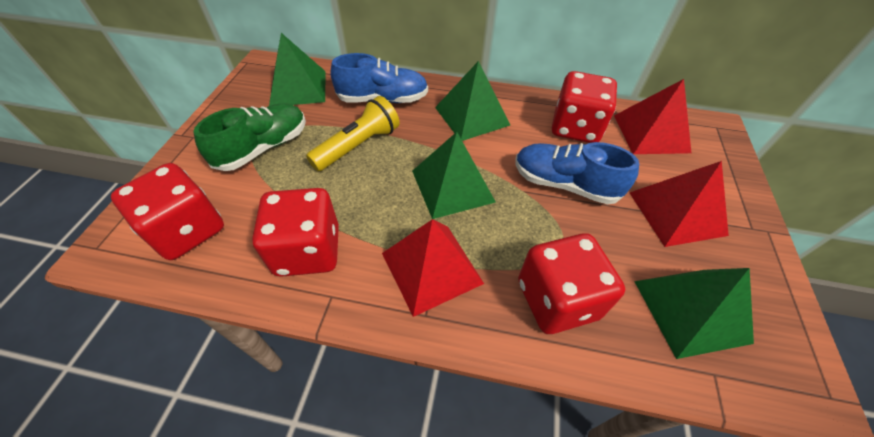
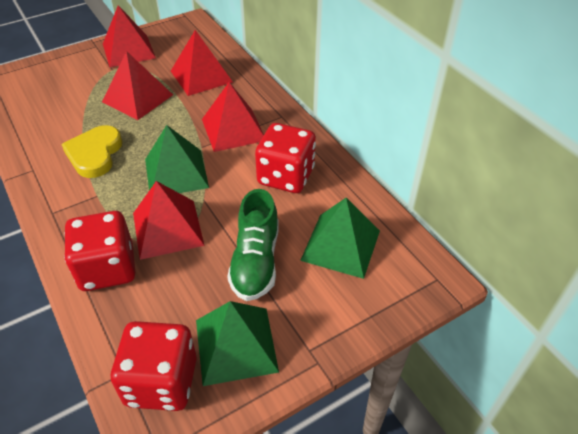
blue shoe: [330,53,428,103] [515,142,639,205] = 2 -> none = 0
green pyramid: [269,33,326,106] [412,132,496,219] [435,61,510,141] [634,268,754,359] = 4 -> [145,125,209,193] [196,301,279,386] [300,198,380,279] = 3
red dice: [111,163,224,260] [252,188,339,277] [518,233,625,334] [552,71,617,143] = 4 -> [64,211,135,291] [111,321,197,411] [255,123,316,193] = 3
red pyramid: [382,219,484,317] [614,79,691,154] [630,161,729,247] = 3 -> [102,51,173,120] [103,5,156,67] [133,181,205,260] [171,30,233,96] [202,82,264,152] = 5
yellow flashlight: [306,96,400,171] = 1 -> none = 0
yellow heart: none = 0 -> [61,125,122,178] = 1

